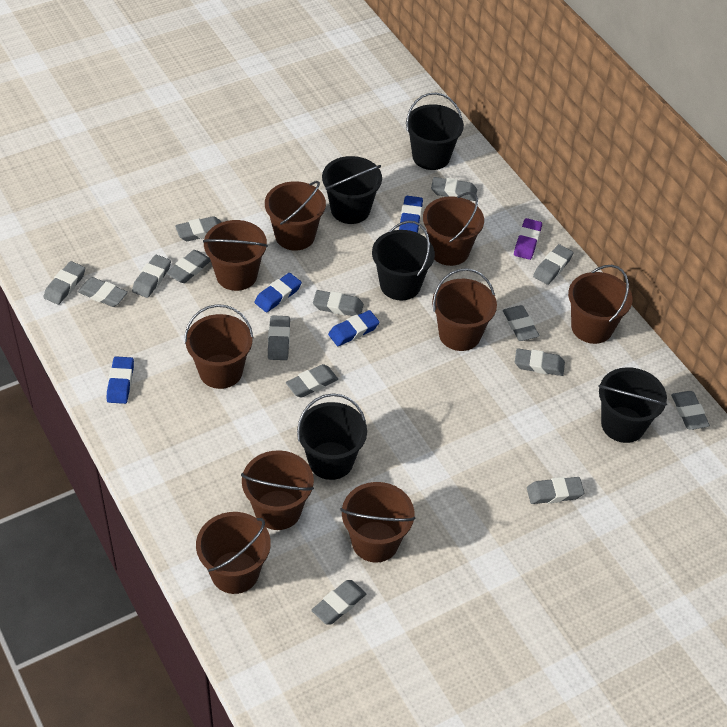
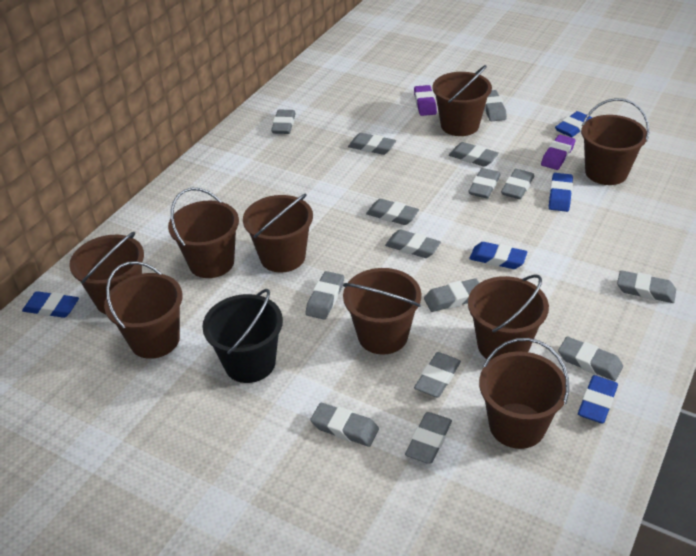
black bucket: [297,393,367,480] [322,156,382,224] [372,221,435,301] [406,93,464,170] [598,367,667,443] = 5 -> [202,289,283,383] = 1
blue eraser: [107,356,134,404] [255,273,302,313] [328,310,379,346] [399,196,423,233] = 4 -> [22,291,79,318] [469,242,527,269] [549,173,573,212] [555,111,592,137] [578,375,618,424] = 5
purple eraser: [514,218,542,260] = 1 -> [414,85,437,116] [541,135,576,170] = 2

